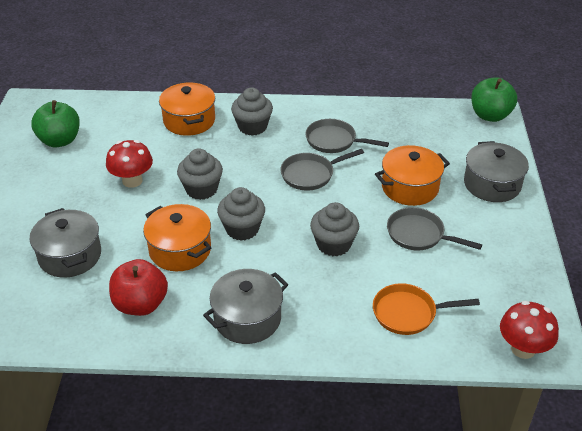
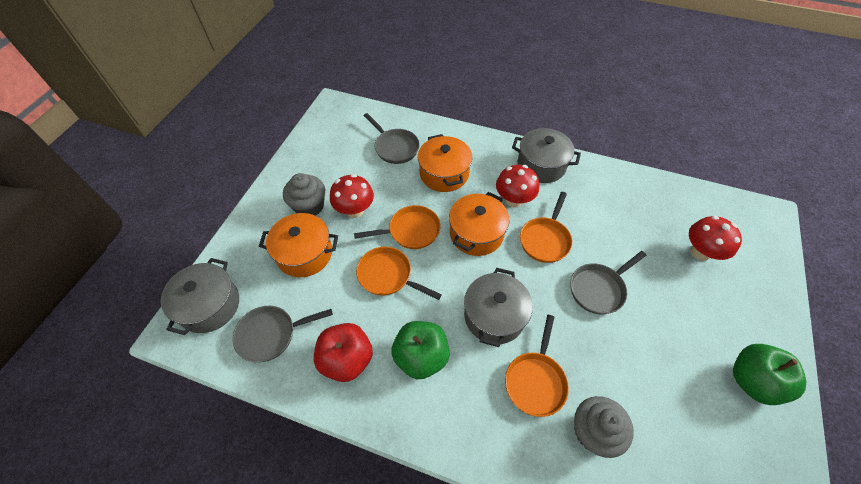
grey cupcake: [177,148,223,200] [217,187,265,241] [231,87,273,136] [310,202,359,256] = 4 -> [283,173,325,216] [574,396,634,458] = 2
orange pan: [373,283,480,335] = 1 -> [354,205,440,249] [356,247,442,300] [505,315,569,417] [520,192,572,263] = 4
red mushroom: [106,140,153,188] [500,301,559,359] = 2 -> [330,174,374,218] [496,165,539,208] [689,216,742,261] = 3

